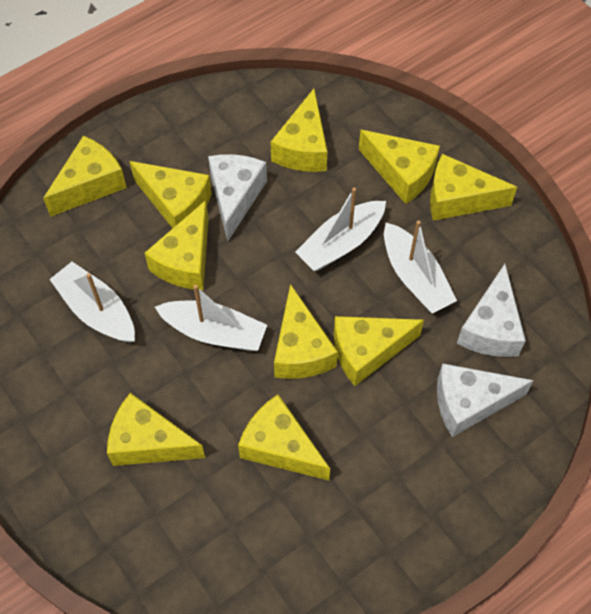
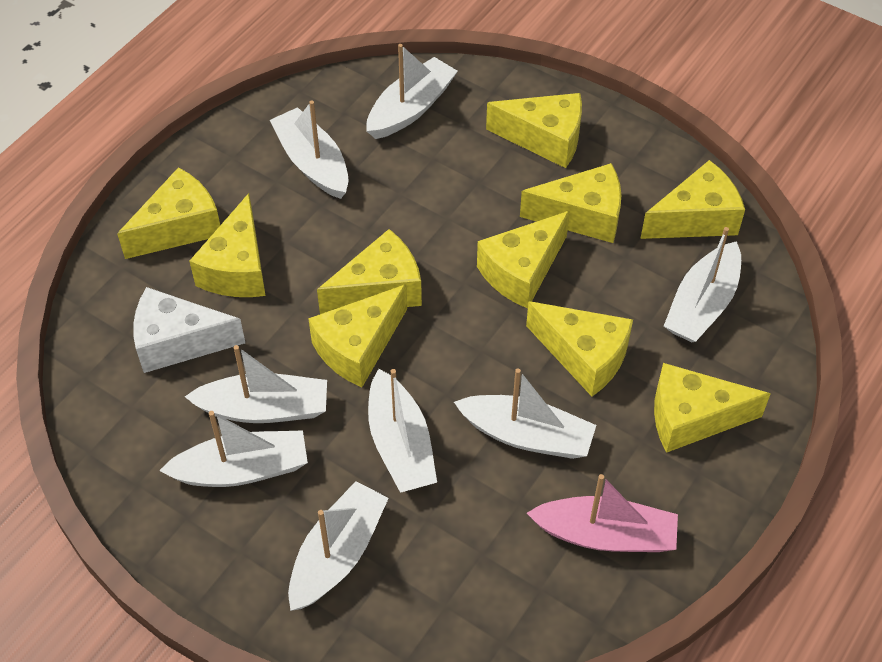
pink boat: none = 0 -> [527,474,678,552] = 1
white boat: [49,262,135,343] [155,285,267,351] [295,187,386,271] [384,220,457,314] = 4 -> [159,411,308,487] [185,345,327,423] [270,101,348,199] [288,481,389,611] [366,44,458,139] [368,369,437,493] [454,368,596,459] [664,227,741,342] = 8
white cheese: [208,154,267,241] [437,363,534,437] [457,264,526,357] = 3 -> [133,287,245,373] = 1

